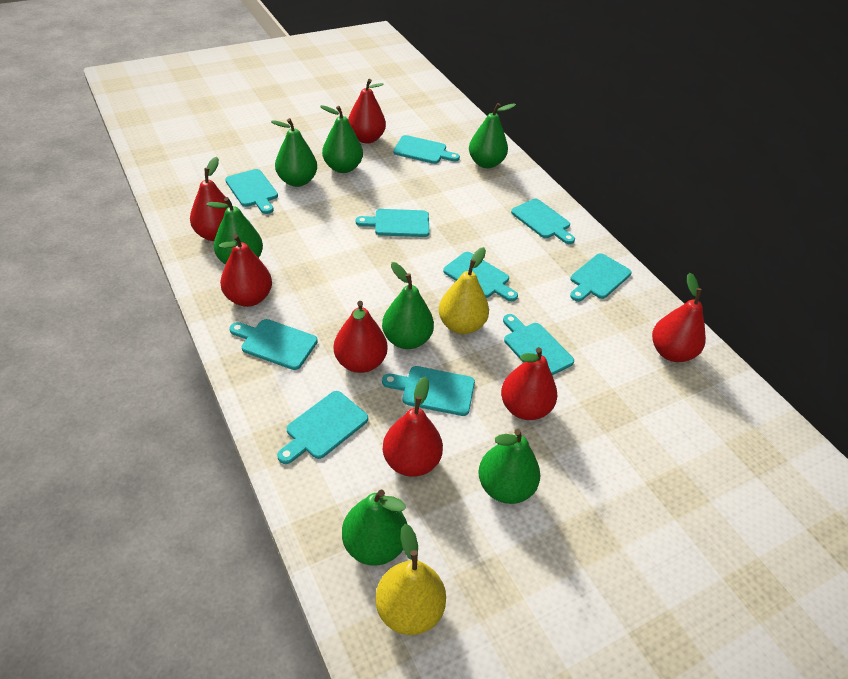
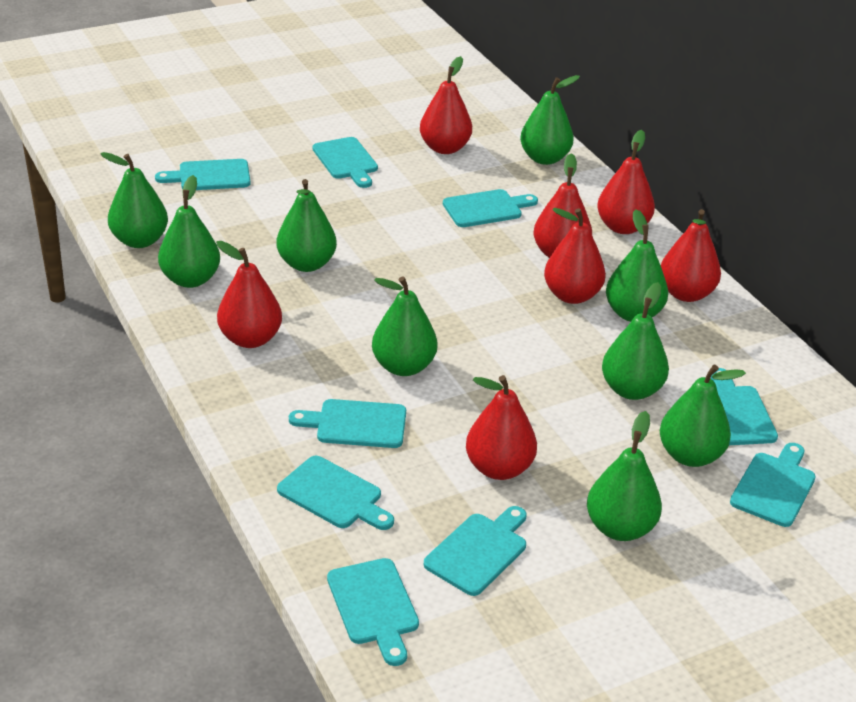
green pear: [206,197,263,265] [271,118,317,187] [320,105,363,173] [342,490,408,566] [382,262,434,349] [469,103,516,168] [478,429,540,504] = 7 -> [100,152,168,248] [158,175,220,288] [276,179,337,272] [372,276,437,376] [520,75,580,165] [587,411,662,541] [602,282,669,400] [606,209,668,322] [660,365,746,467] = 9
turquoise cutting board: [225,169,278,214] [230,319,318,370] [277,391,368,464] [355,209,430,237] [382,366,475,416] [393,135,460,164] [443,252,518,301] [503,314,574,375] [511,199,575,244] [570,253,632,302] = 10 -> [155,159,251,190] [277,456,394,530] [289,399,406,448] [312,137,378,188] [327,558,419,666] [423,506,527,596] [443,189,538,227] [711,368,778,445] [730,443,816,527] = 9
yellow pear: [375,524,446,635] [439,247,489,334] = 2 -> none = 0

